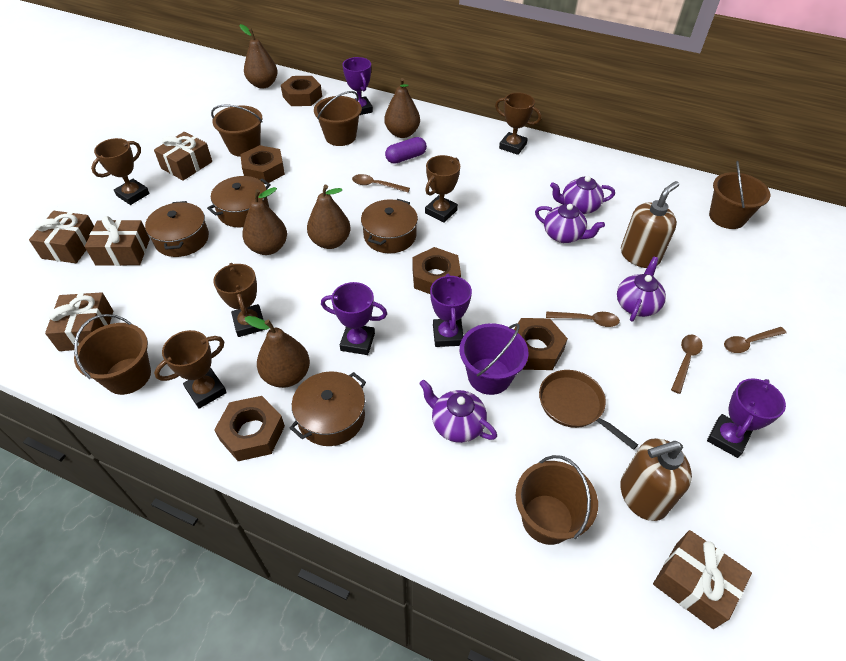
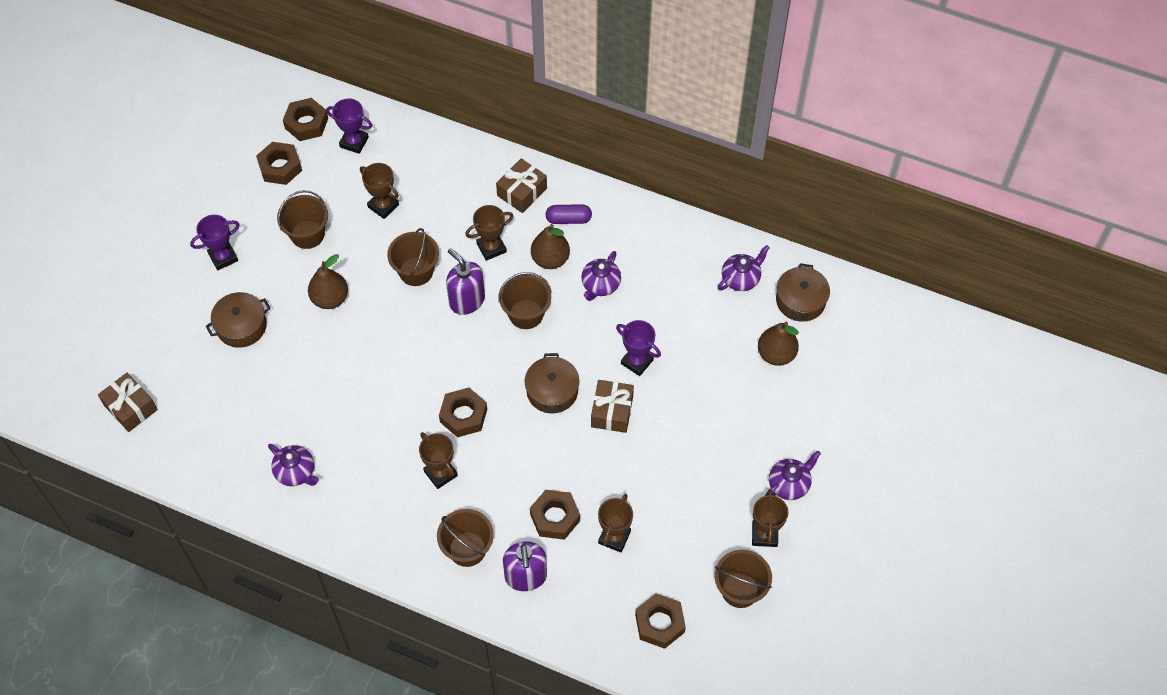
brown gift: [29,211,94,263] [45,292,113,351] [85,216,150,266] [154,132,212,181] [653,530,752,629] = 5 -> [98,373,158,432] [496,158,547,213] [591,380,634,433] = 3
brown pan: [539,370,638,450] = 1 -> none = 0
brown pear: [239,24,278,88] [242,187,287,255] [245,316,310,388] [307,185,350,249] [384,78,420,138] = 5 -> [308,254,348,309] [531,224,570,269] [758,322,799,366] = 3
brown pot: [145,201,209,257] [207,176,271,227] [290,371,366,446] [361,199,418,253] = 4 -> [206,292,271,348] [525,353,580,413] [776,263,830,322] = 3
brown soap dispenser: [620,438,692,521] [621,181,679,268] = 2 -> none = 0
brown spoon: [352,174,410,192] [546,311,620,327] [671,335,703,394] [724,327,786,353] = 4 -> none = 0
purple bucket: [460,323,529,395] = 1 -> none = 0
purple soap dispenser: none = 0 -> [446,248,485,315] [503,541,547,591] = 2
purple trophy: [321,282,387,355] [343,57,373,115] [430,274,472,347] [707,378,786,458] = 4 -> [190,215,240,270] [326,98,372,154] [616,320,661,376] = 3

